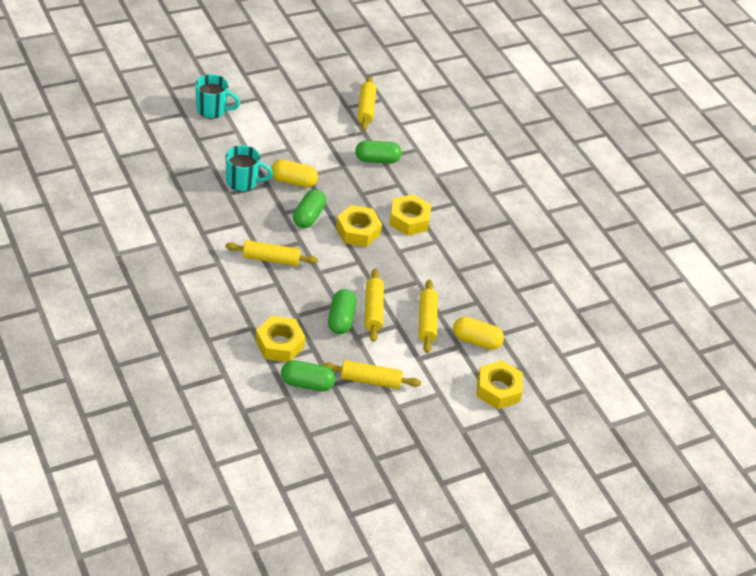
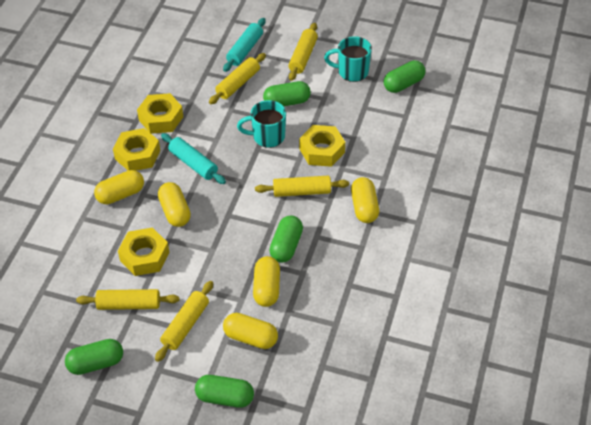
green capsule: [281,360,335,391] [293,189,326,228] [328,289,356,334] [355,140,402,164] = 4 -> [65,339,123,375] [195,375,254,408] [263,81,311,106] [269,215,303,263] [383,60,425,93] = 5
turquoise rolling pin: none = 0 -> [161,133,226,184] [223,18,266,72] = 2
yellow capsule: [271,160,318,187] [453,317,504,350] = 2 -> [94,170,144,204] [158,182,191,227] [223,313,278,349] [253,256,280,307] [351,177,379,223] = 5

